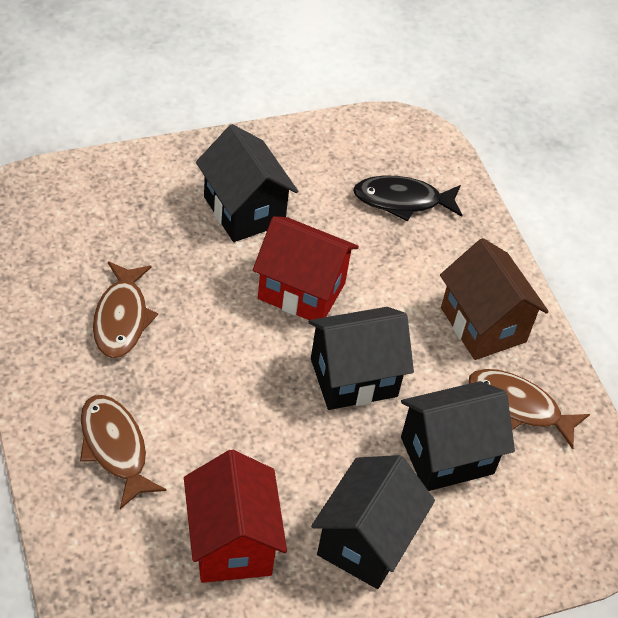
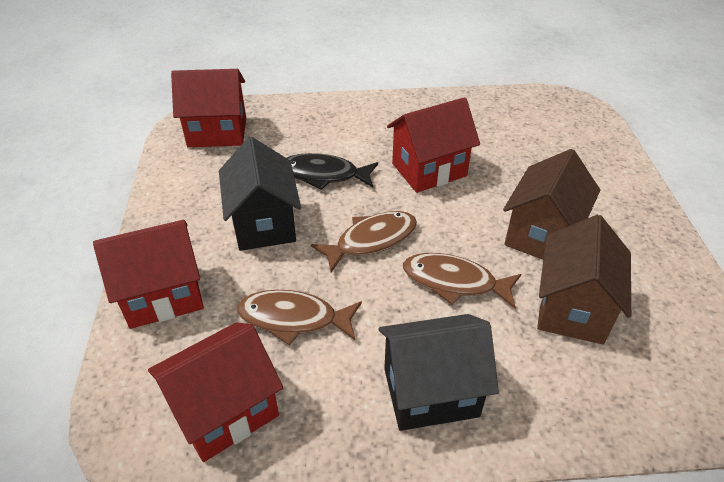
black house: [196,124,298,242] [308,307,414,410] [311,455,435,589] [401,381,515,491] = 4 -> [219,137,301,251] [379,314,499,431] = 2
brown house: [440,238,549,360] = 1 -> [503,149,600,260] [537,215,631,345] = 2
red house: [184,450,287,583] [253,216,359,320] = 2 -> [93,220,204,329] [148,322,283,462] [171,69,246,147] [387,97,480,193] = 4

